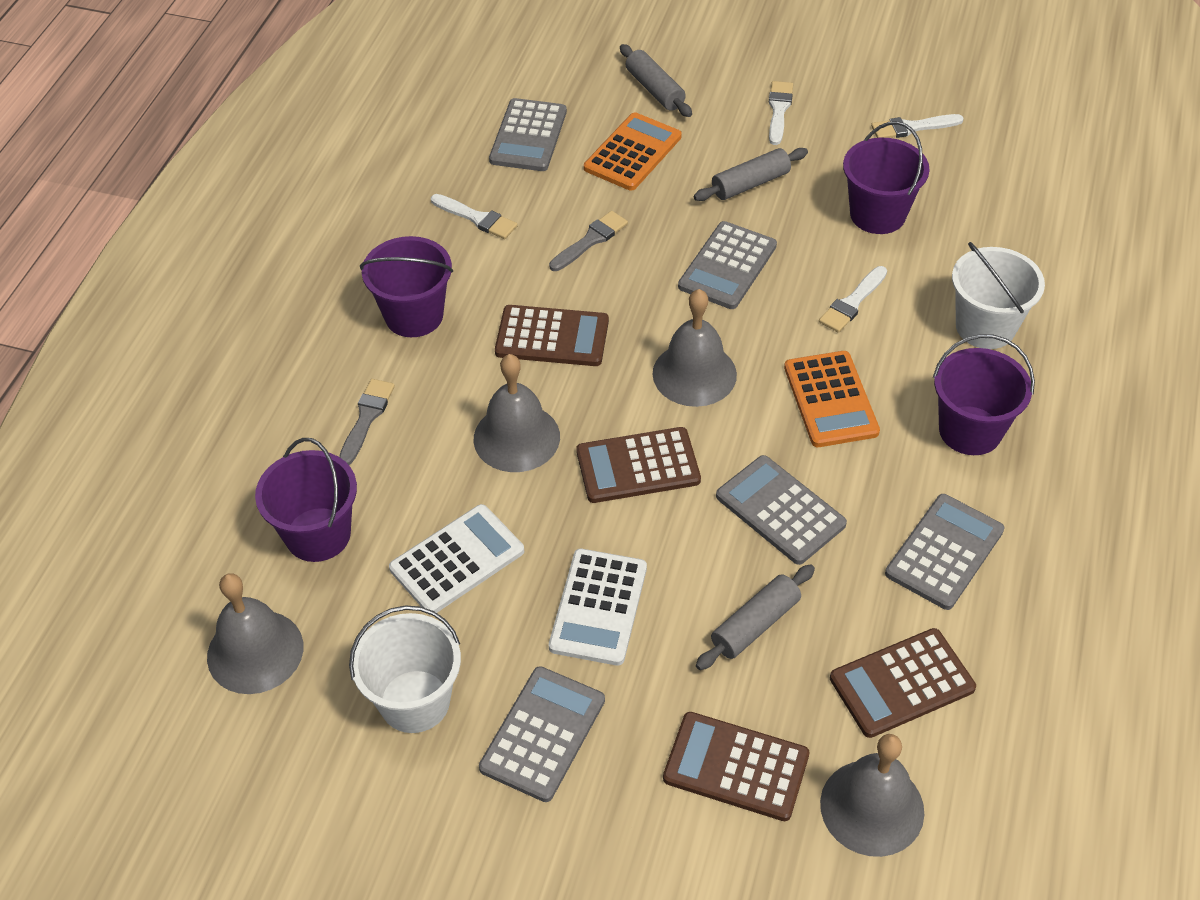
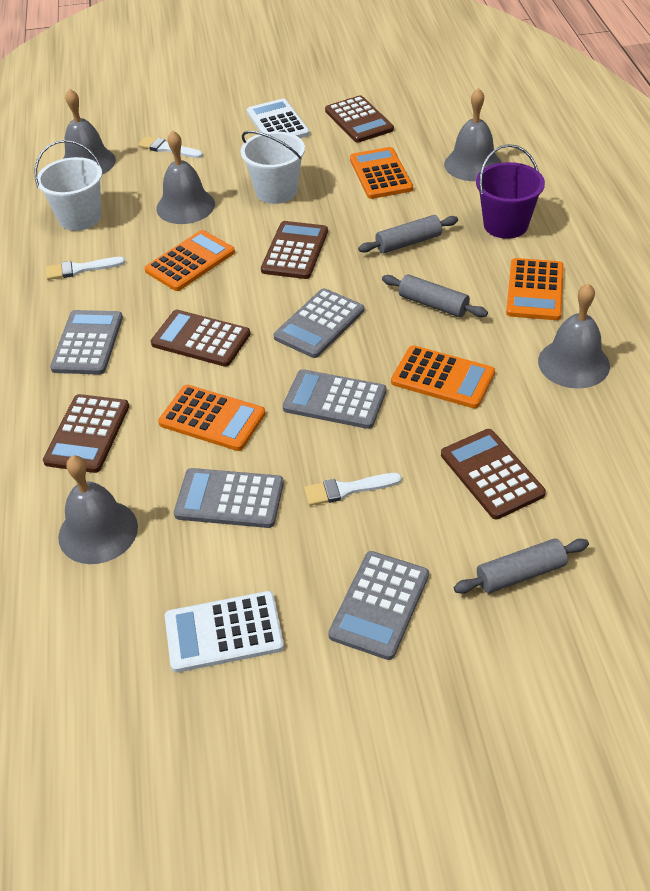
brown calculator: [495,305,609,366] [576,427,701,503] [663,712,809,821] [830,628,976,738] = 4 -> [43,394,129,473] [151,310,250,367] [261,221,328,279] [325,95,394,142] [441,429,546,519] = 5
grey bell: [207,573,303,694] [474,354,560,472] [652,289,737,407] [820,734,924,857] = 4 -> [58,455,138,564] [63,89,116,175] [156,130,215,224] [444,88,502,181] [538,283,610,389] = 5
grey brush: [339,379,395,465] [549,211,628,271] = 2 -> none = 0
orange calculator: [584,112,682,191] [784,351,880,447] = 2 -> [144,230,235,291] [158,385,266,451] [350,147,413,199] [391,345,495,409] [506,258,564,320] = 5
purple bucket: [255,438,357,562] [360,236,453,337] [843,121,930,234] [933,334,1035,455] = 4 -> [476,144,545,239] = 1
white brush: [431,194,518,239] [769,81,793,145] [819,266,887,333] [871,114,964,138] = 4 -> [46,257,125,280] [138,136,203,158] [304,473,402,506] = 3

